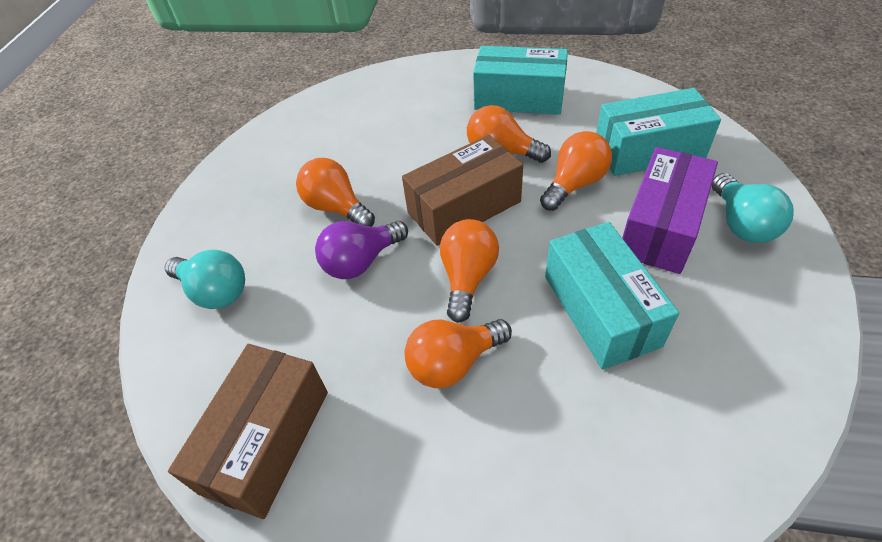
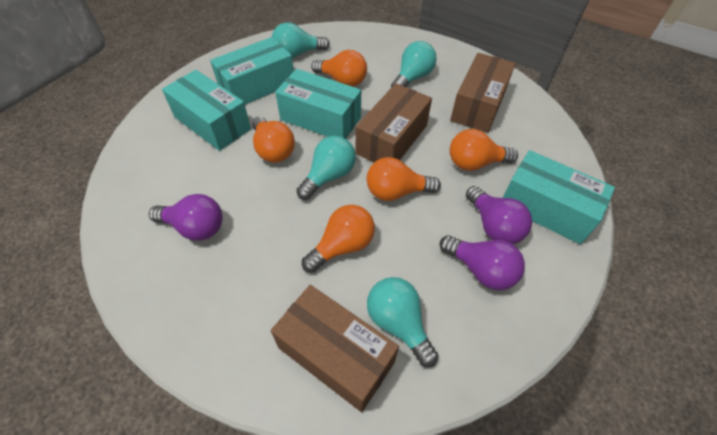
brown box: [168,344,328,519] [402,135,523,246] = 2 -> [271,285,399,412] [356,83,432,163] [450,53,516,133] = 3
purple box: [622,147,718,274] = 1 -> none = 0
purple light bulb: [315,221,408,279] = 1 -> [149,194,223,241] [440,235,525,290] [466,186,532,244] = 3
turquoise box: [473,46,568,115] [545,222,679,369] [596,88,721,176] = 3 -> [162,70,251,151] [210,37,294,105] [275,69,361,139] [503,150,615,244] = 4
turquoise light bulb: [165,250,245,309] [712,173,794,243] = 2 -> [272,22,330,58] [296,136,356,200] [367,277,438,367] [391,41,437,87] = 4

